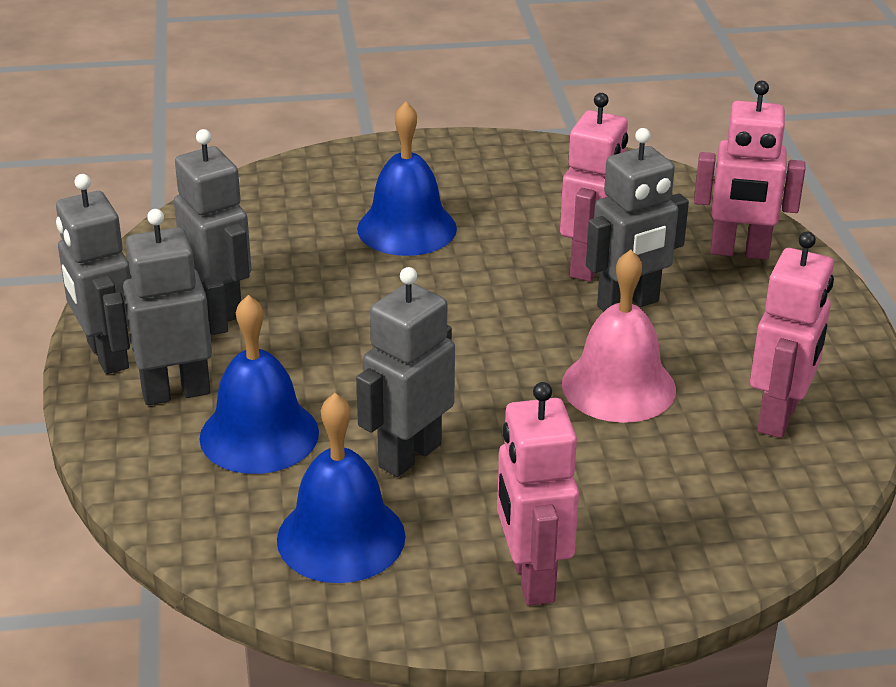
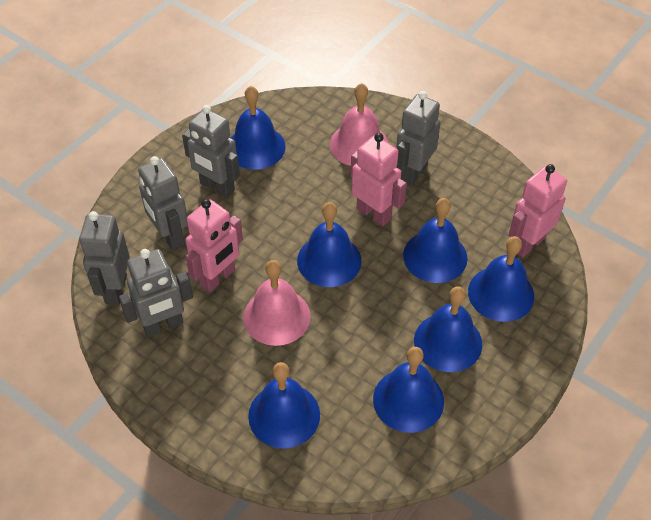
blue bell: [199,295,319,474] [277,393,405,583] [357,101,457,256] = 3 -> [231,86,286,170] [248,362,320,449] [297,202,361,287] [373,347,444,433] [403,198,468,283] [414,286,482,372] [468,236,534,322] = 7
pink bell: [562,249,676,423] = 1 -> [244,260,310,346] [330,83,388,166] = 2
pink robot: [497,382,579,606] [560,93,628,282] [694,81,805,260] [750,231,834,438] = 4 -> [185,199,243,292] [351,133,407,227] [509,164,567,258] = 3

